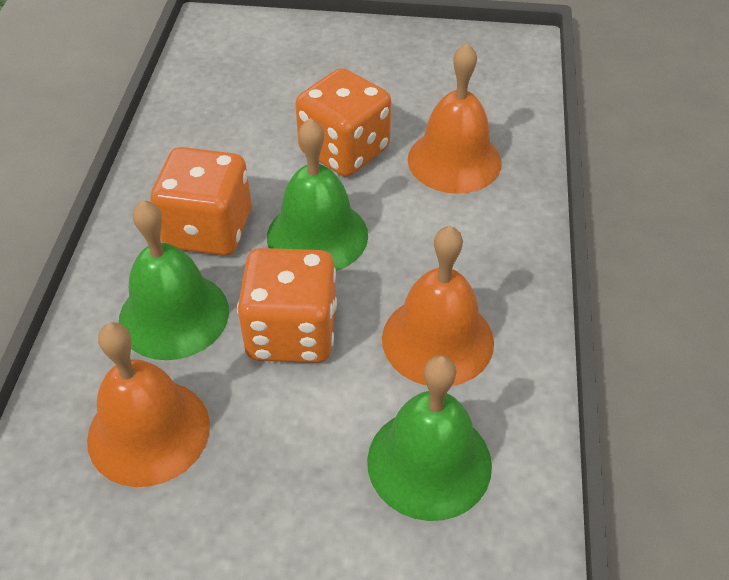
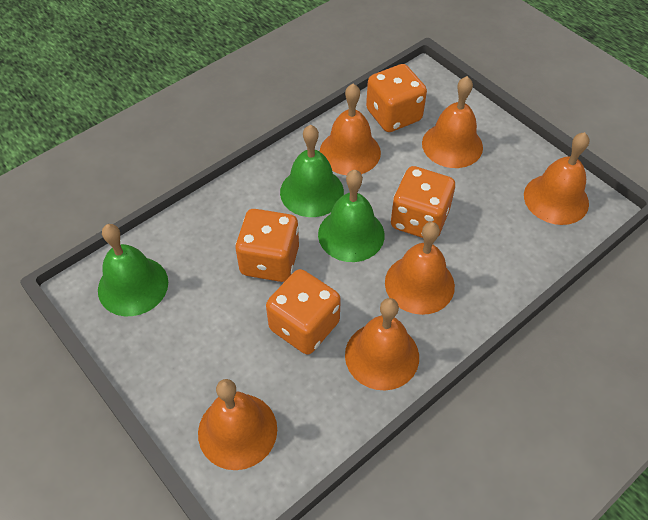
orange bell: [87,322,210,487] [382,226,494,386] [408,43,502,194] = 3 -> [198,379,277,470] [320,84,381,175] [345,298,419,390] [385,222,455,315] [422,76,483,168] [524,132,589,225] = 6
orange dice: [150,147,251,256] [237,248,337,363] [295,68,391,177] = 3 -> [235,209,299,282] [266,269,341,354] [366,64,427,132] [391,166,455,238] = 4

